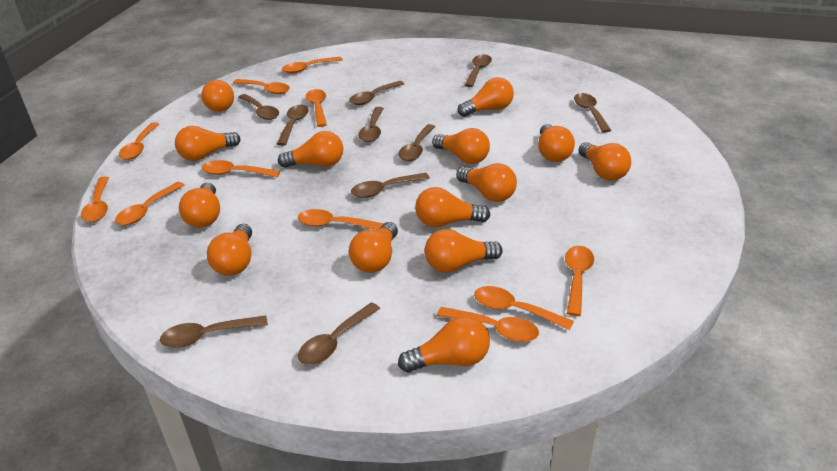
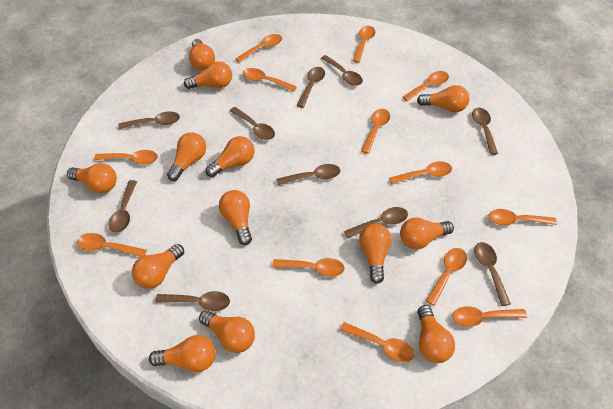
orange light bulb: [175,126,240,161] [179,183,220,228] [201,80,234,112] [207,224,252,276] [278,131,343,168] [349,222,398,273] [398,316,490,373] [415,187,490,227] [425,229,503,273] [432,128,490,164] [456,163,517,202] [457,77,514,117] [538,124,575,162] [578,142,631,181] = 14 -> [67,163,117,193] [132,244,184,289] [149,335,216,372] [167,133,206,181] [184,61,232,89] [189,39,215,70] [199,310,255,353] [206,136,255,177] [219,190,252,245] [359,224,392,284] [400,217,454,249] [417,85,469,112] [417,305,455,363] = 13
orange spoon: [81,177,109,222] [115,182,185,225] [119,122,159,160] [202,160,280,177] [233,79,290,94] [282,57,343,73] [298,209,384,230] [306,89,327,127] [437,307,539,342] [474,286,574,330] [565,246,594,316] = 11 -> [77,233,147,257] [94,150,158,165] [235,34,282,63] [243,68,297,91] [272,258,345,277] [340,322,414,362] [353,26,375,63] [361,109,390,154] [389,161,452,184] [403,71,449,101] [426,248,467,306] [453,306,527,327] [489,209,557,225] = 13

